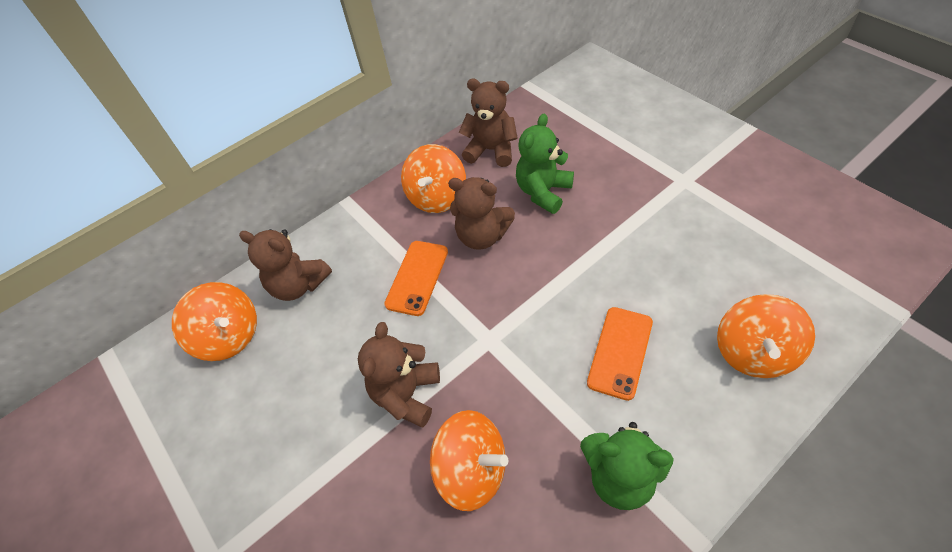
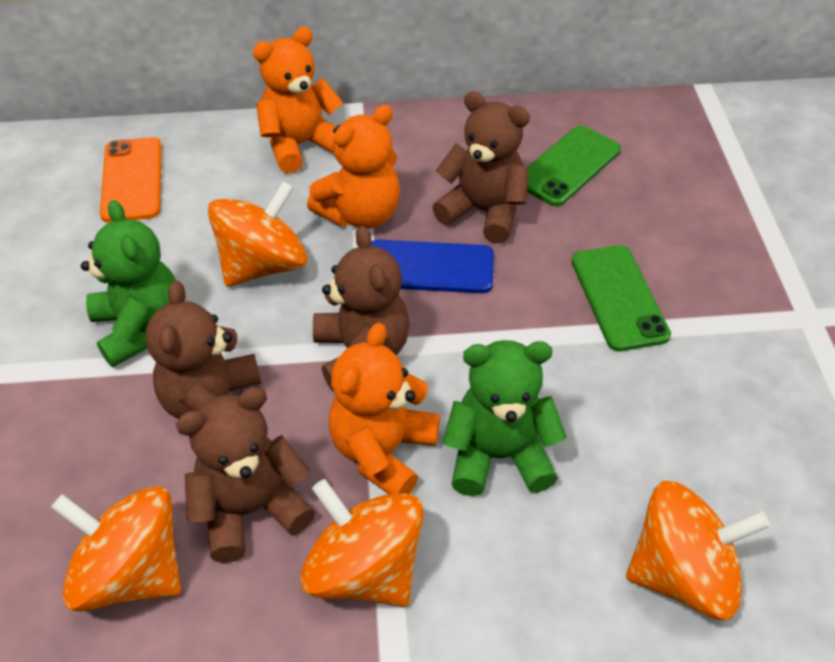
blue phone: none = 0 -> [371,240,494,293] = 1
green phone: none = 0 -> [527,126,621,206] [572,245,671,351] = 2
orange phone: [384,241,448,316] [587,307,653,401] = 2 -> [100,137,162,223] = 1
orange teddy bear: none = 0 -> [253,27,343,174] [307,105,400,229] [329,322,440,494] = 3

